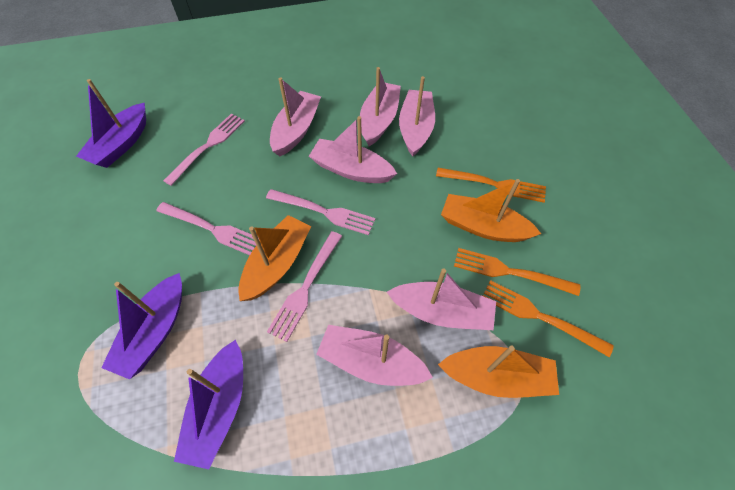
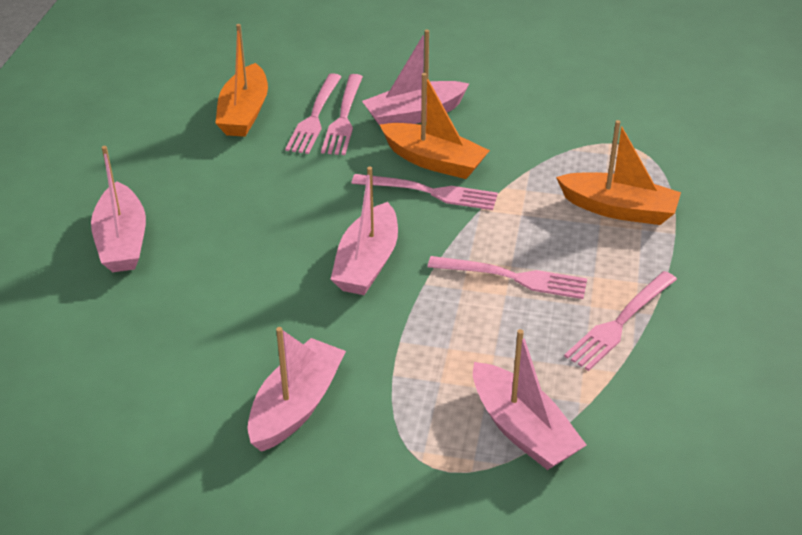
orange fork: [436,168,546,203] [454,248,581,296] [483,280,614,357] = 3 -> none = 0
pink boat: [270,78,321,156] [309,116,397,183] [316,325,433,386] [360,67,401,146] [387,269,496,330] [399,76,435,157] = 6 -> [91,146,146,272] [248,327,346,452] [330,166,398,295] [362,30,469,126] [473,329,587,470] = 5
pink fork: [156,202,259,255] [163,113,245,186] [266,189,375,235] [267,231,342,342] = 4 -> [285,73,342,154] [321,74,363,155] [351,174,498,210] [428,256,587,299] [564,271,677,371] = 5
purple boat: [76,79,146,168] [101,273,182,379] [174,340,243,469] = 3 -> none = 0

